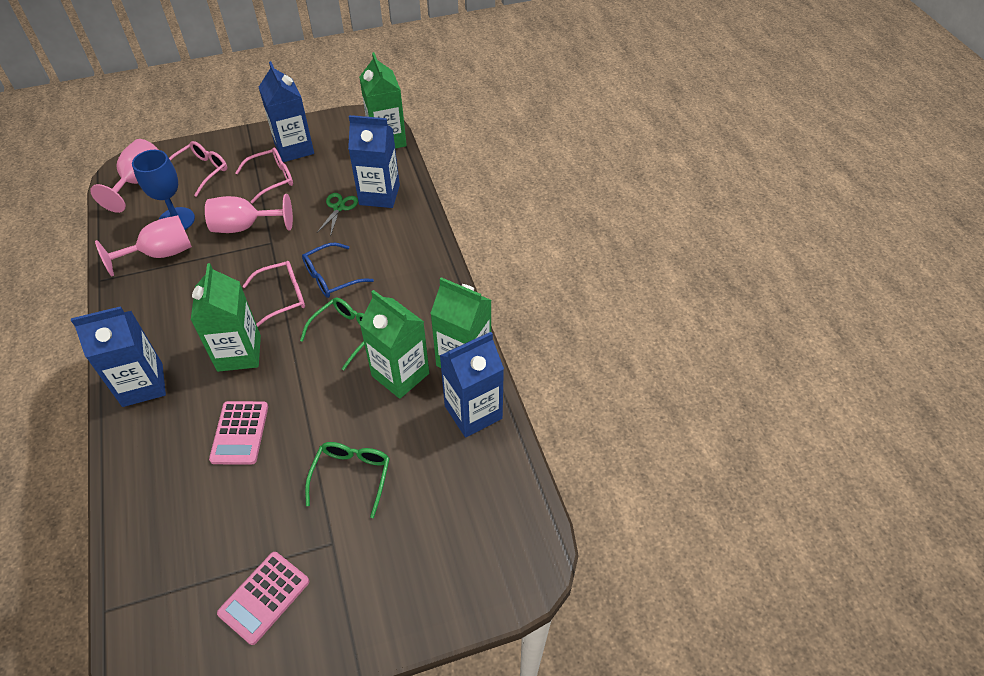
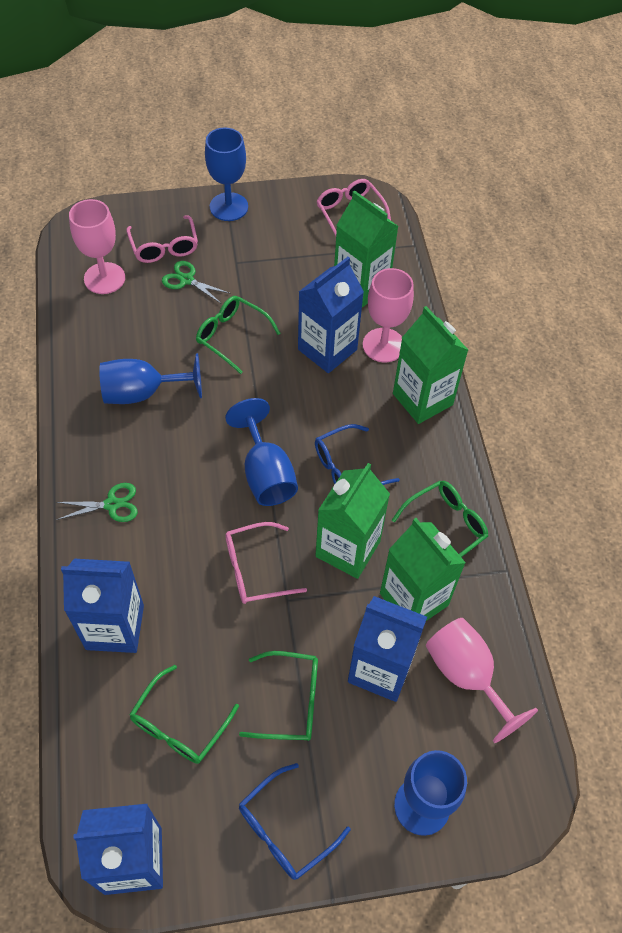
blue glasses: [302,243,374,298] = 1 -> [239,763,351,880] [315,424,400,485] = 2
blue goblet: [132,150,195,230] = 1 -> [99,353,202,404] [205,128,248,221] [225,398,298,506] [394,750,467,836] = 4
green glasses: [300,298,365,370] [305,442,390,518] = 2 -> [129,665,239,764] [196,296,280,374] [239,651,318,741] [392,481,488,557] = 4
green scissors: [317,193,358,237] = 1 -> [56,483,138,522] [162,261,231,303] = 2
pink calculator: [209,401,268,465] [217,552,309,645] = 2 -> none = 0

